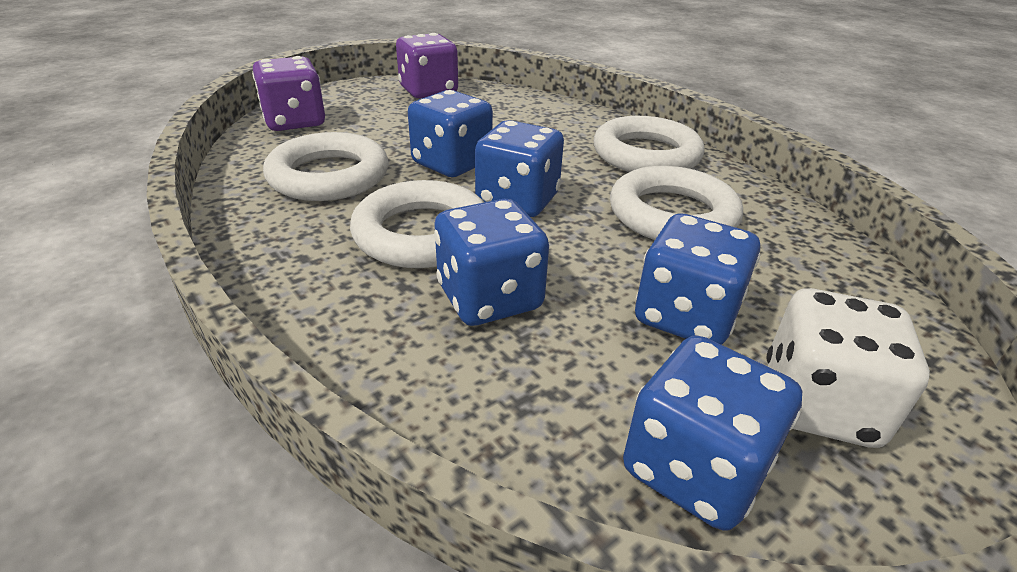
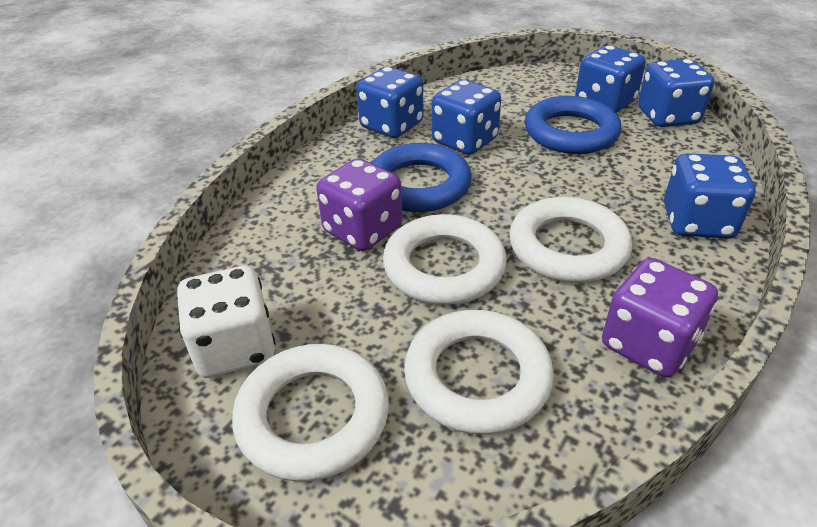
blue ring: none = 0 -> [372,143,472,212] [525,96,621,154] = 2

